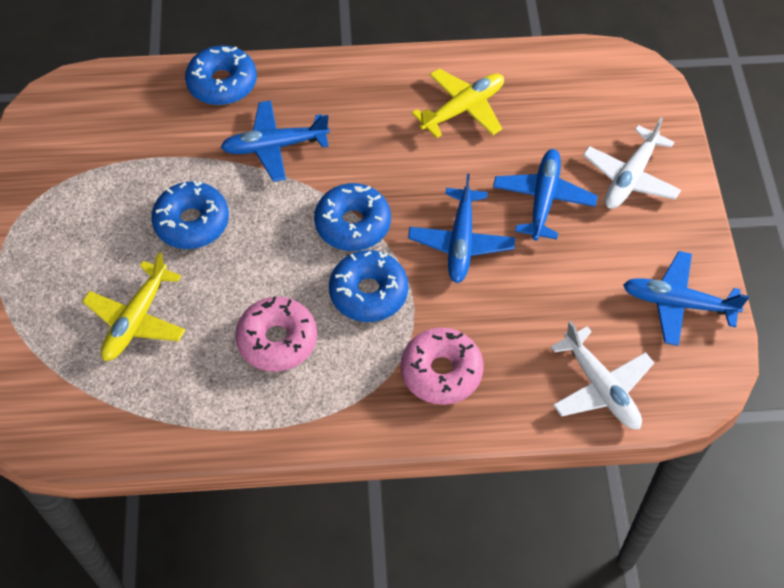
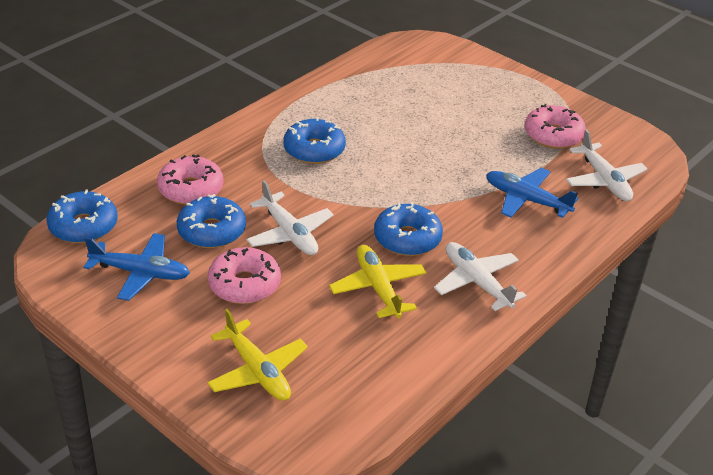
blue plane: [221,101,330,182] [408,174,515,283] [493,149,598,241] [623,251,749,346] = 4 -> [84,233,190,301] [486,168,578,218] = 2
pink donut: [235,296,317,372] [401,328,483,405] = 2 -> [157,154,224,205] [208,247,281,304] [525,104,586,149] = 3
white plane: [551,321,654,429] [583,117,681,209] = 2 -> [246,180,334,255] [434,242,527,311] [566,129,647,201] = 3

